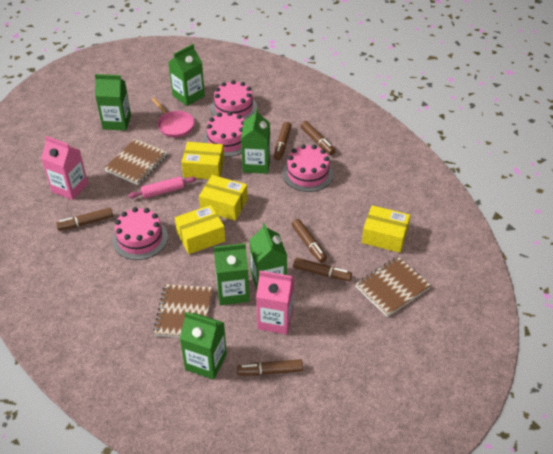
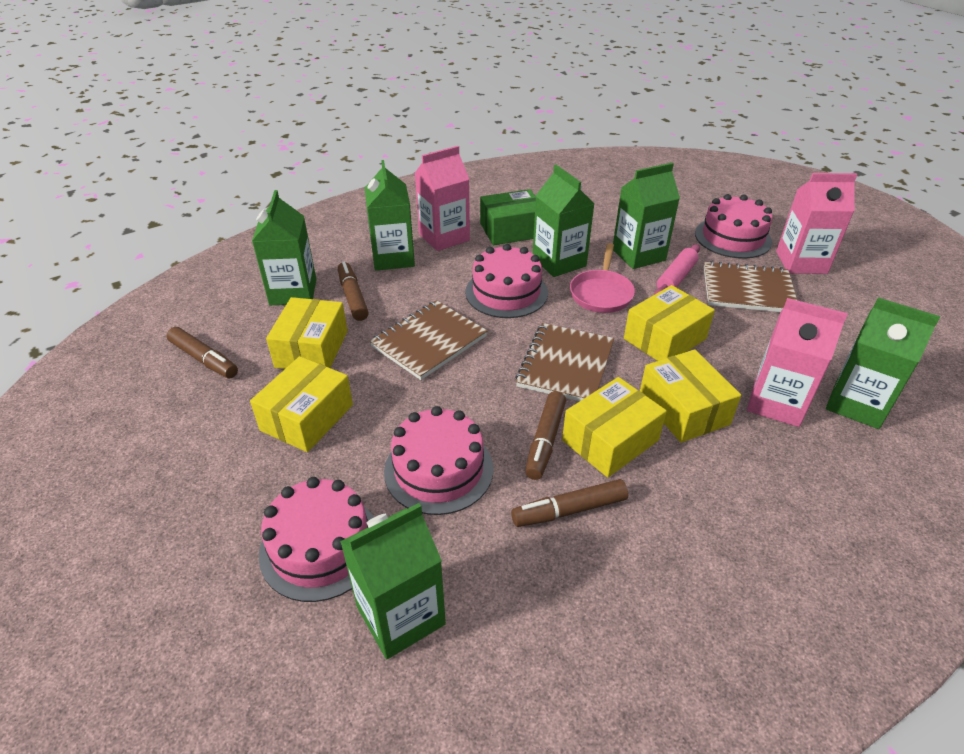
brown marker: [56,208,113,231] [237,359,303,376] [274,122,292,160] [292,219,327,263] [293,258,352,281] [301,121,335,155] = 6 -> [167,327,238,378] [338,261,369,321] [511,479,628,527] [525,391,566,480] = 4
green box: none = 0 -> [480,189,536,245] = 1
pink carton: [41,136,88,200] [256,271,294,335] = 2 -> [414,146,470,251] [747,298,848,427] [776,173,857,274] = 3
yellow box: [175,205,225,254] [181,142,224,179] [199,175,248,221] [362,205,410,253] = 4 -> [250,356,353,452] [266,297,348,369] [562,377,667,478] [624,285,715,361] [640,349,741,443] = 5

